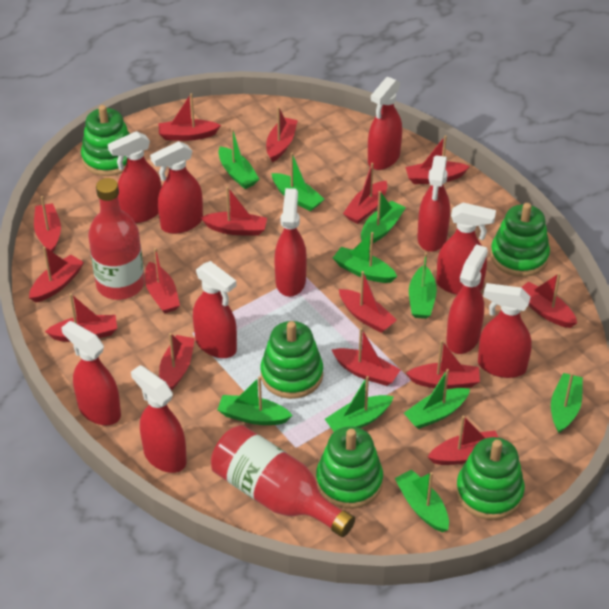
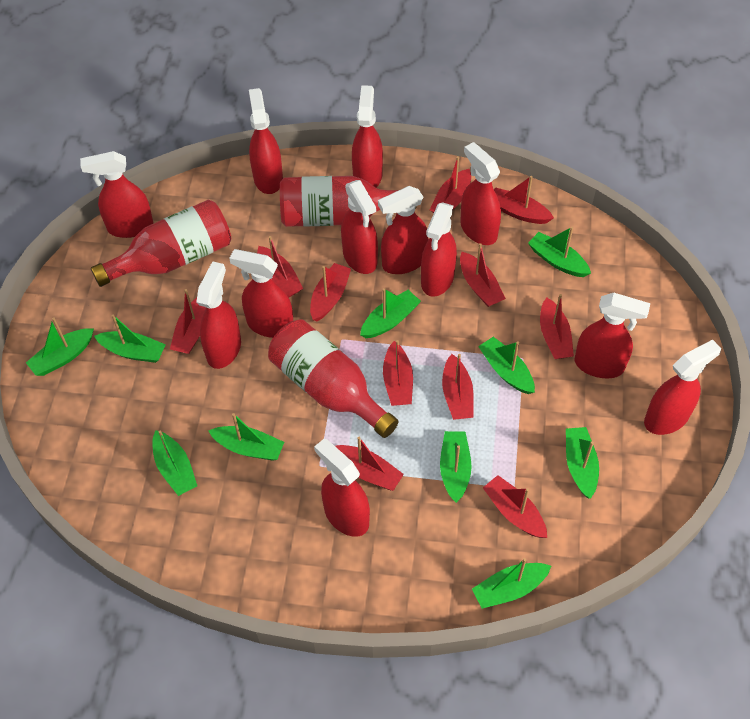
green stacking toy: [81,105,130,176] [260,321,323,399] [316,426,383,509] [456,437,525,520] [490,203,550,277] = 5 -> none = 0
red boat: [29,247,84,303] [34,196,61,252] [45,293,117,342] [145,248,180,313] [159,93,221,141] [159,333,195,391] [200,187,267,236] [266,107,298,162] [332,328,400,386] [339,271,397,333] [343,163,387,224] [405,135,470,184] [406,340,480,389] [428,415,499,465] [521,273,577,328] = 15 -> [170,289,206,354] [257,236,303,297] [310,263,351,322] [335,436,404,491] [383,340,413,406] [430,156,471,213] [442,354,474,420] [460,243,506,307] [483,475,547,538] [494,176,554,224] [540,294,574,359] = 11
red bottle: [88,178,145,300] [211,425,355,537] = 2 -> [91,199,231,287] [268,319,399,438] [280,176,417,227] = 3
red spray bottle: [61,321,121,425] [108,131,162,223] [131,365,187,473] [150,141,203,234] [193,261,237,358] [275,188,307,297] [368,77,402,170] [417,155,450,252] [436,203,496,295] [446,244,488,354] [478,283,532,378] = 11 -> [80,151,153,238] [196,261,241,369] [229,249,293,338] [249,88,283,194] [314,439,370,537] [341,180,378,274] [352,85,383,188] [378,186,428,274] [421,202,457,297] [460,142,501,245] [575,293,650,378] [644,339,721,435] = 12

